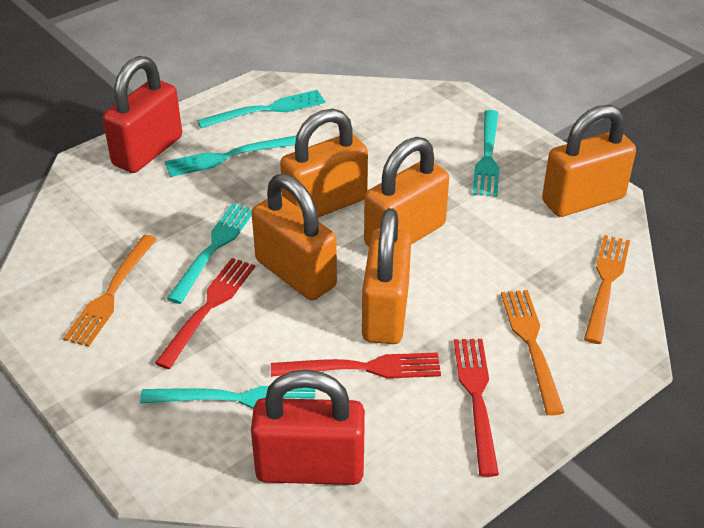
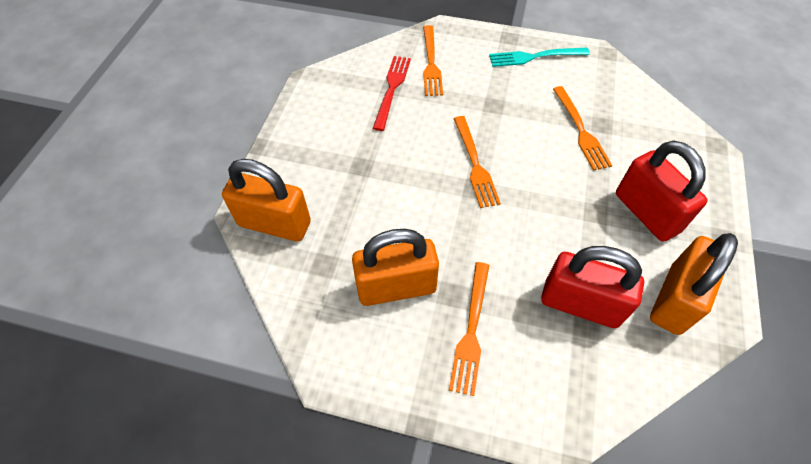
orange fork: [63,235,157,347] [501,290,565,415] [584,235,630,344] = 3 -> [423,25,443,96] [449,262,489,396] [454,116,501,208] [553,86,612,171] = 4
orange padlock: [252,174,337,300] [280,109,368,218] [362,208,411,344] [364,137,449,247] [542,105,636,217] = 5 -> [222,159,311,241] [352,229,439,306] [650,233,738,335] = 3
red fork: [155,258,255,369] [271,352,441,379] [454,339,499,477] = 3 -> [373,56,411,131] = 1
turquoise fork: [140,386,316,409] [165,135,297,177] [167,203,252,304] [197,90,326,128] [473,110,499,197] = 5 -> [489,48,590,67] = 1

